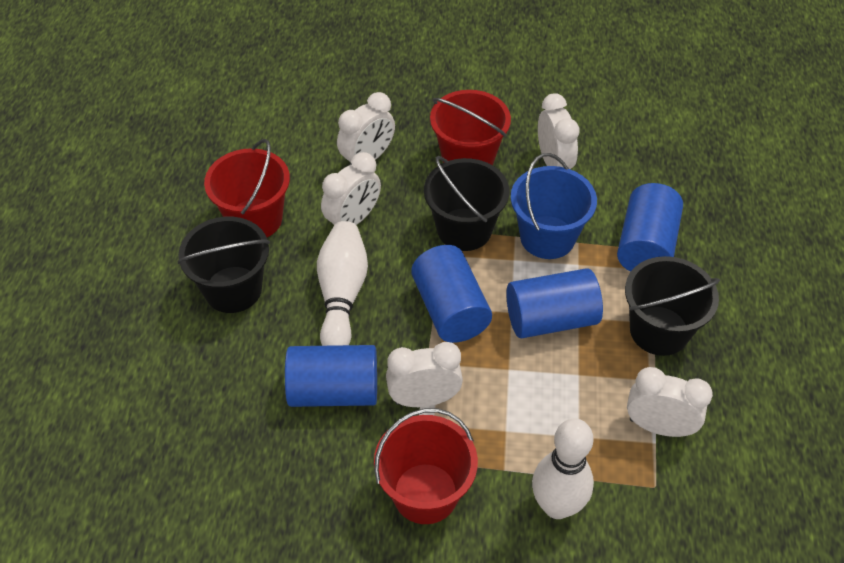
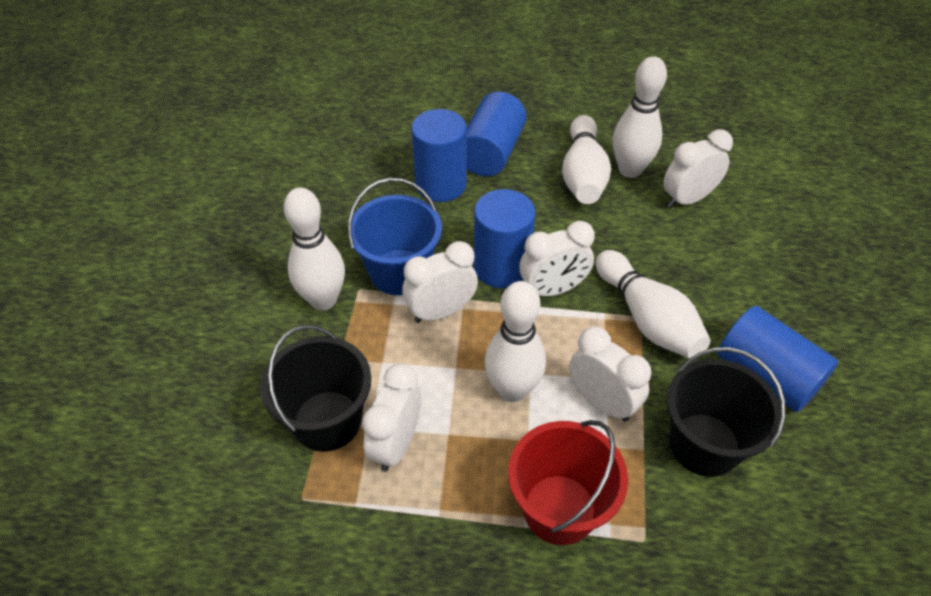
black bucket: [178,217,270,313] [424,156,509,251] [625,256,720,356] = 3 -> [260,325,371,452] [667,347,786,477] = 2
red bucket: [204,139,290,237] [374,408,478,524] [430,90,511,165] = 3 -> [508,420,628,545] = 1
white bowling pin: [317,221,368,346] [532,418,594,519] = 2 -> [284,188,345,310] [485,281,546,402] [562,115,611,204] [596,250,711,359] [613,56,667,178] = 5

